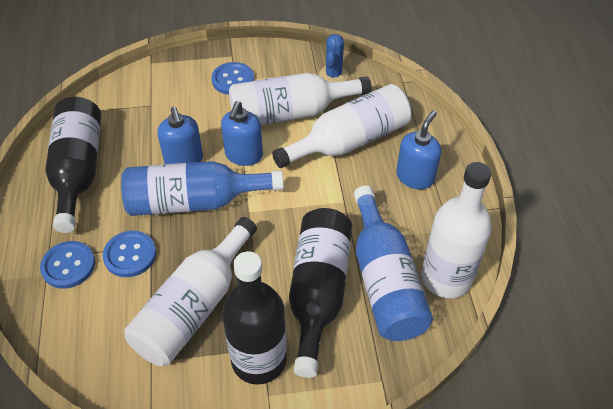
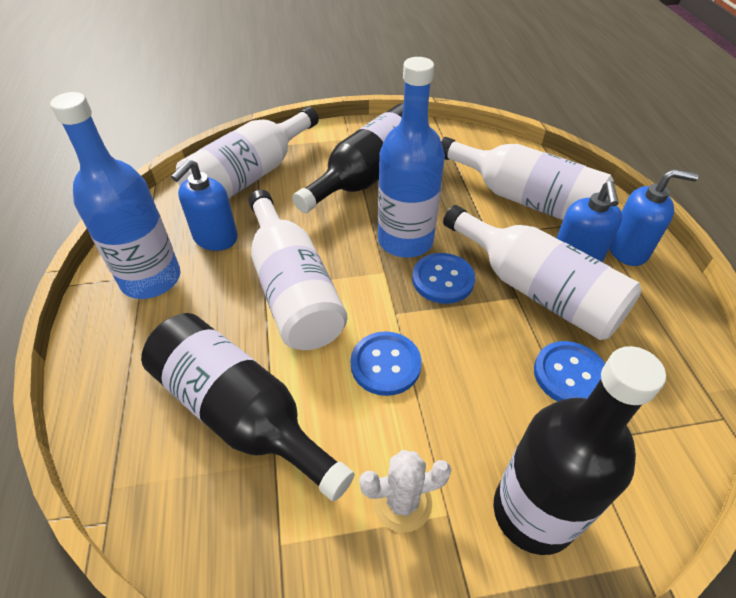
blue cactus: [319,34,349,82] = 1 -> none = 0
white cactus: none = 0 -> [359,450,452,533] = 1

